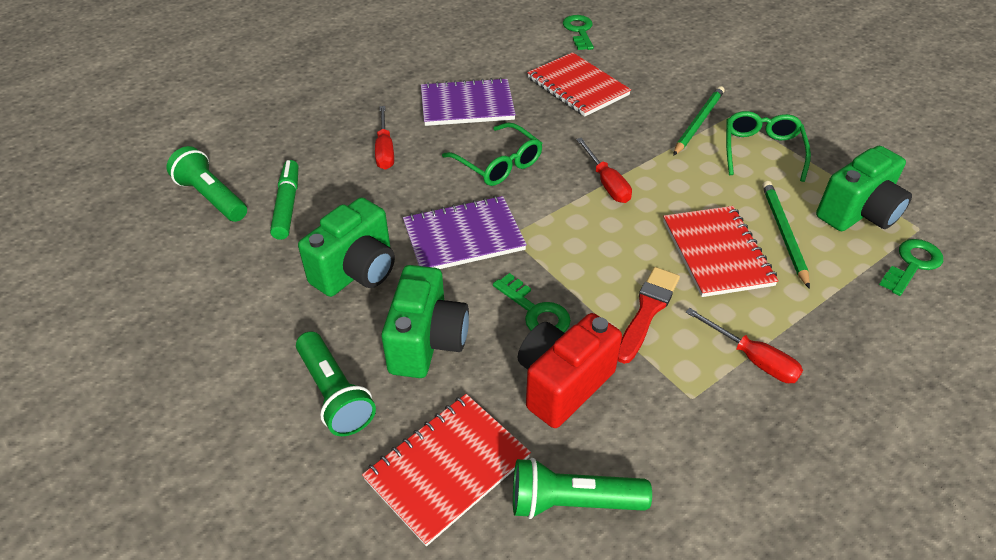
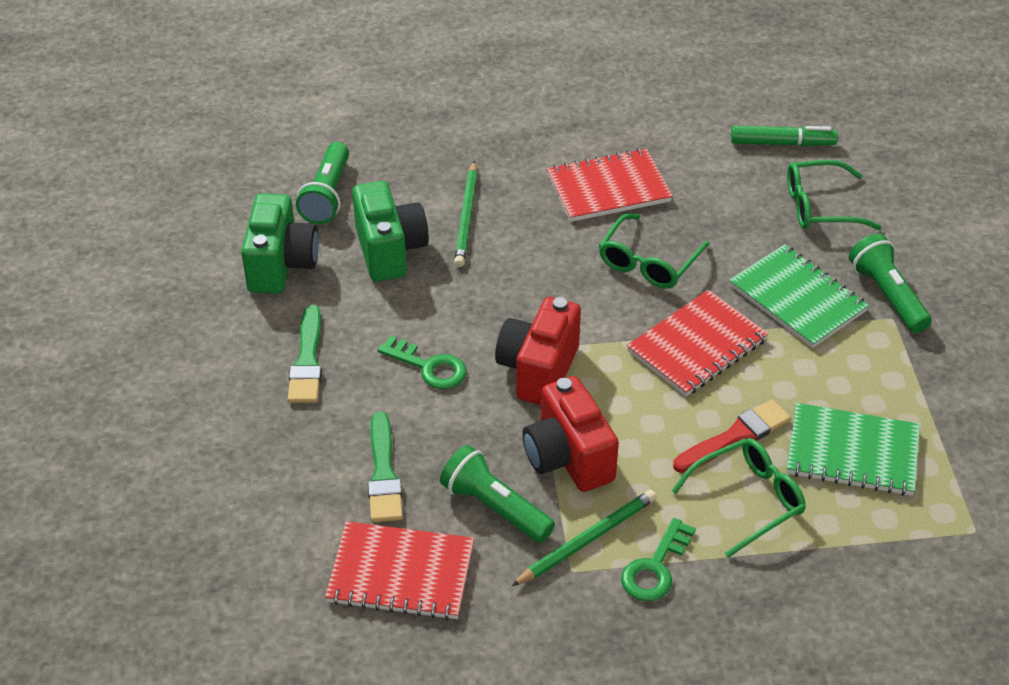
green brush: none = 0 -> [288,305,322,403] [368,412,403,522] = 2
green camera: [298,197,395,297] [381,265,469,378] [816,146,912,231] = 3 -> [241,193,319,294] [352,181,429,282] = 2
green glasses: [442,122,543,186] [726,111,811,182] = 2 -> [599,213,710,289] [672,438,806,558] [787,160,882,230] = 3
green key: [493,273,571,333] [563,15,594,50] [879,239,943,296] = 3 -> [378,335,467,389] [621,518,696,601] = 2
green notebook: none = 0 -> [729,244,869,348] [787,403,920,496] = 2
purple notebook: [403,196,527,269] [421,77,516,126] = 2 -> none = 0
red camera: [518,313,622,428] = 1 -> [495,297,581,405] [522,376,619,492] = 2
red screwdriver: [375,106,394,170] [576,138,632,203] [686,308,803,383] = 3 -> none = 0

